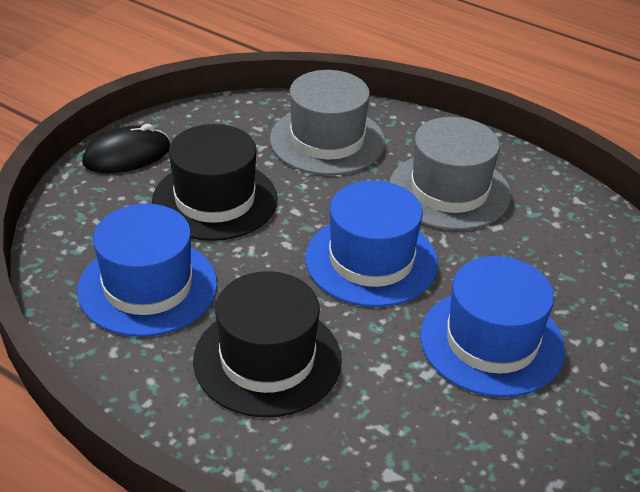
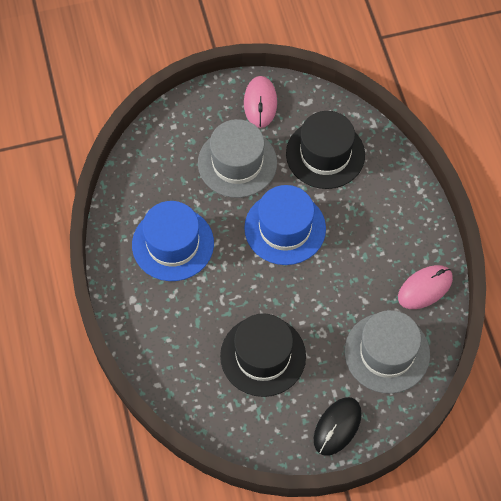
blue hat: [77,204,217,337] [305,180,438,307] [420,256,565,397] = 3 -> [132,201,214,281] [244,185,326,265] = 2
pink mouse: none = 0 -> [244,76,277,128] [398,265,453,309] = 2

